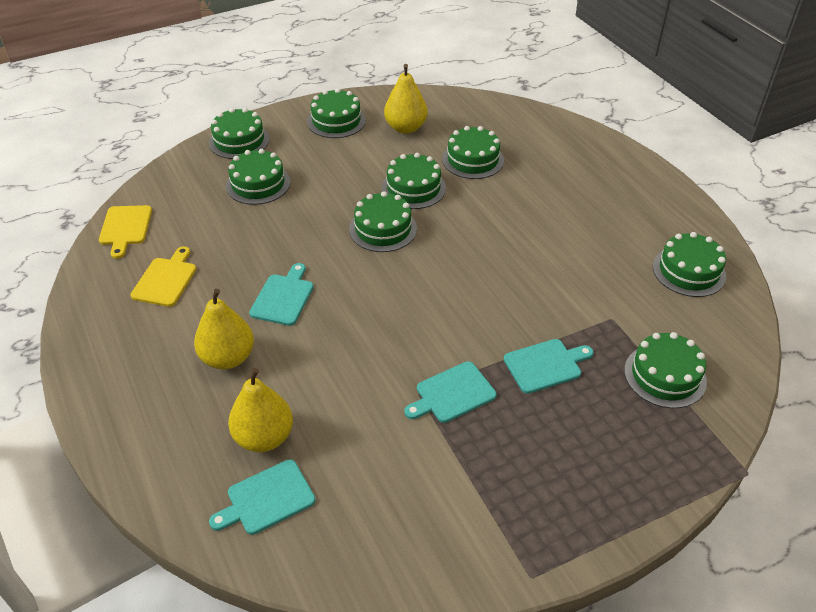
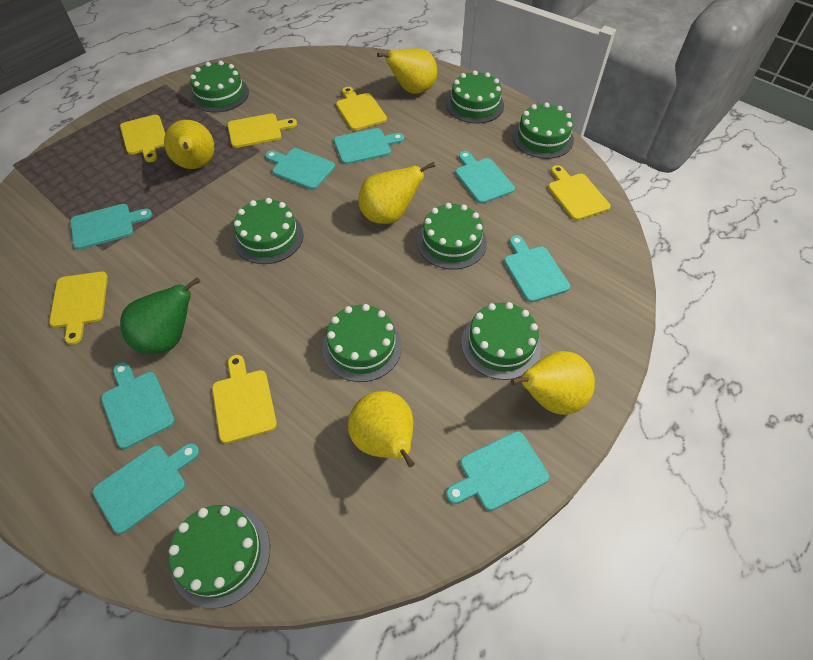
green pear: none = 0 -> [120,277,200,354] = 1
turquoise cutting board: [209,459,316,535] [249,263,314,326] [404,361,497,423] [504,339,594,394] = 4 -> [70,204,152,250] [92,443,199,534] [101,362,175,449] [265,148,335,190] [334,128,404,164] [446,431,549,511] [455,151,515,204] [504,235,570,302] = 8
yellow cutting board: [99,205,152,259] [130,246,196,307] = 2 -> [49,272,108,345] [120,115,165,162] [212,355,277,444] [227,113,297,148] [336,87,387,131] [548,165,611,221] = 6
yellow pear: [194,289,254,369] [228,368,293,452] [384,64,428,134] = 3 -> [164,120,214,169] [348,391,415,467] [359,162,435,224] [377,48,437,94] [510,351,595,415] = 5

